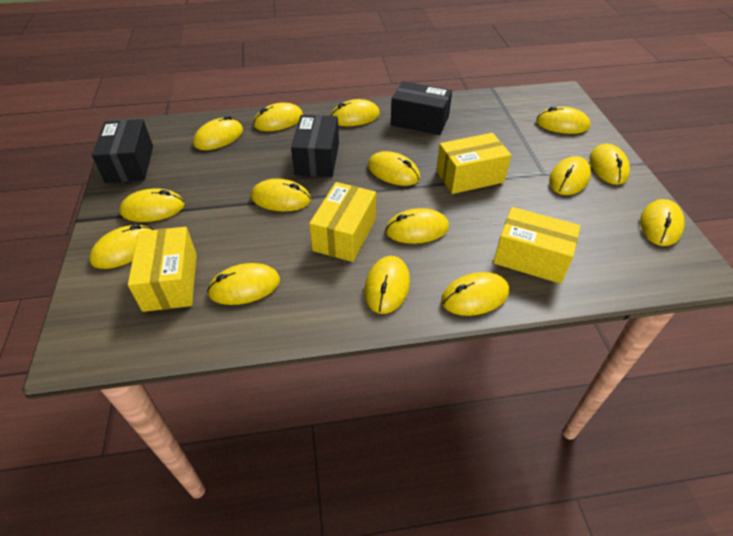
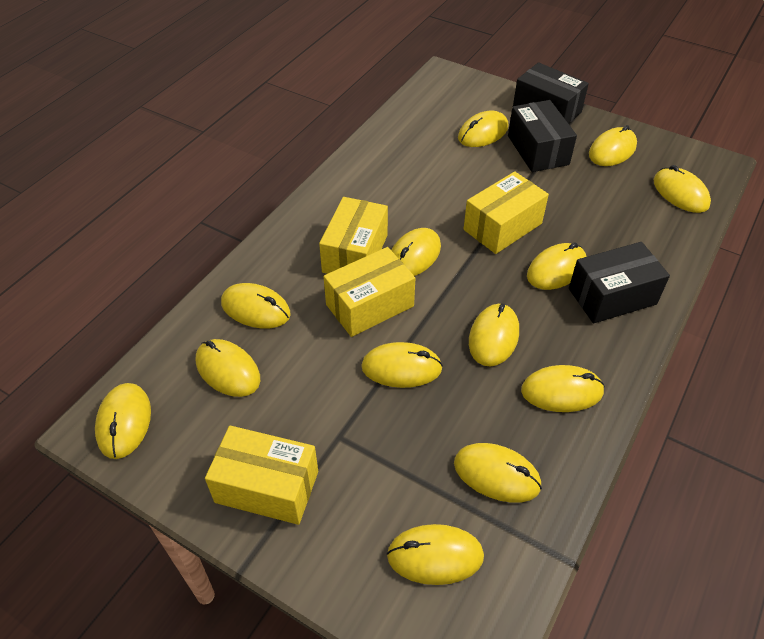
yellow mouse: [89,224,154,269] [119,188,185,222] [193,115,243,150] [207,263,280,305] [251,179,311,211] [253,103,303,131] [330,99,380,126] [364,256,410,314] [368,151,420,186] [385,208,449,244] [441,272,509,316] [536,107,590,134] [549,156,591,195] [590,144,630,185] [640,199,684,246] = 15 -> [95,383,151,459] [196,339,260,397] [221,283,291,328] [361,342,443,388] [387,524,484,585] [391,228,441,276] [454,443,542,503] [458,111,509,147] [469,304,519,367] [521,365,605,412] [527,243,587,290] [589,125,637,166] [653,165,711,213] = 13

